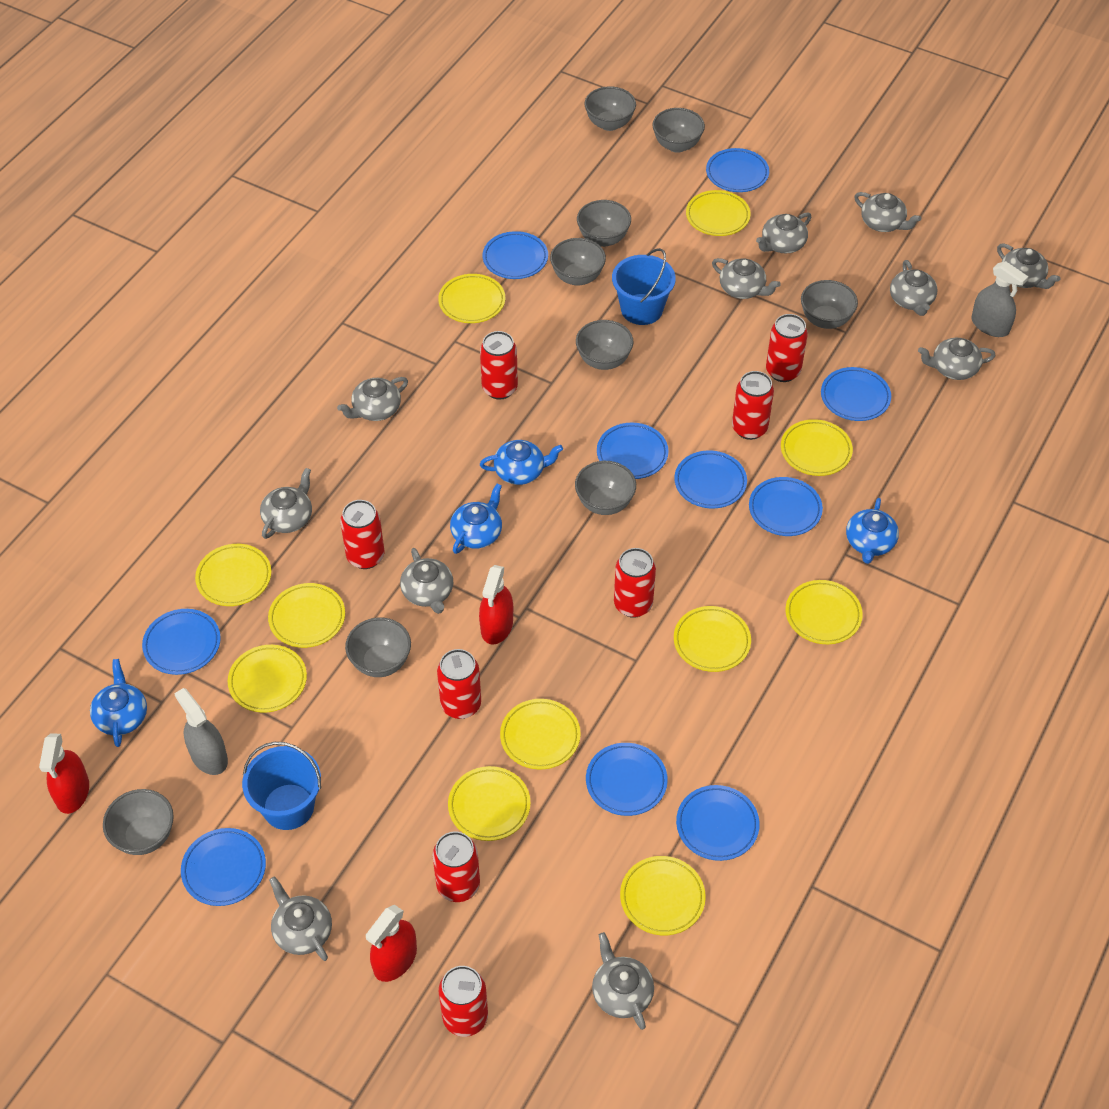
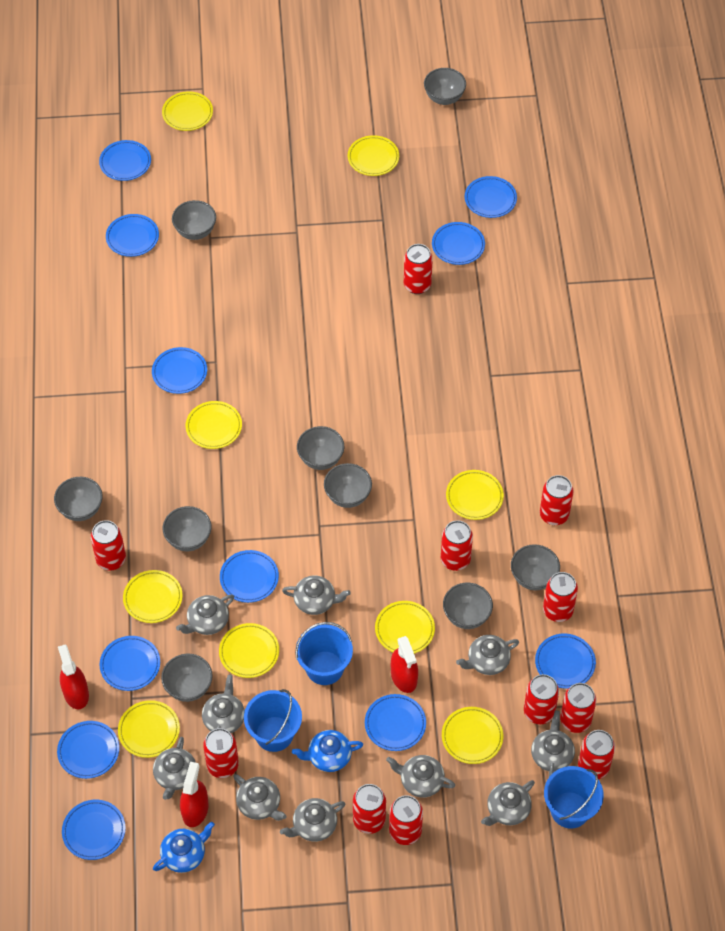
blue bucket: [242,742,321,830] [612,248,676,325] = 2 -> [244,689,302,752] [295,622,353,685] [544,766,604,829] = 3
blue plate: [142,609,221,675] [181,828,266,906] [483,231,548,279] [586,743,668,816] [597,422,668,479] [674,450,747,508] [676,785,760,861] [706,148,769,192] [749,477,823,536] [821,367,891,421] = 10 -> [57,721,119,779] [62,800,126,860] [99,140,151,181] [100,636,160,691] [106,214,159,257] [152,347,207,394] [220,550,279,603] [365,694,426,751] [432,222,485,265] [464,176,517,218] [535,634,596,689] = 11
blue teapot: [90,659,147,747] [450,484,502,554] [480,440,563,485] [846,498,899,564] = 4 -> [153,822,215,873] [292,730,363,772] = 2
grey spray bottle: [174,688,228,775] [971,261,1028,337] = 2 -> none = 0
grey teapot: [260,468,312,539] [269,876,332,961] [337,377,408,421] [400,548,453,614] [592,932,654,1030] [712,258,781,299] [756,212,812,253] [854,192,921,232] [890,260,938,316] [918,338,996,380] [997,243,1060,289] = 11 -> [153,737,196,800] [176,595,234,635] [202,675,245,733] [233,774,287,821] [280,798,345,842] [282,575,351,615] [386,755,455,798] [456,635,519,675] [481,780,535,826] [531,710,575,777] = 10
red can: [340,500,384,569] [433,832,480,902] [437,649,481,719] [439,966,488,1037] [480,331,518,400] [614,548,656,618] [732,371,774,440] [766,314,808,382] = 8 -> [91,520,126,571] [203,728,239,778] [353,784,386,834] [389,795,423,845] [404,244,433,294] [441,521,473,571] [524,674,559,724] [540,475,573,525] [543,572,578,622] [560,683,596,733] [578,730,615,779] = 11
yellow plate: [195,544,271,606] [228,645,307,713] [268,583,345,648] [438,274,505,323] [448,766,530,841] [500,699,581,770] [620,856,706,935] [674,606,751,672] [686,190,751,236] [781,419,853,476] [785,580,863,644] = 11 -> [118,700,180,758] [123,570,183,623] [162,91,213,131] [186,401,242,449] [219,623,279,678] [348,135,399,176] [375,601,435,654] [442,707,504,764] [446,470,504,520] = 9

